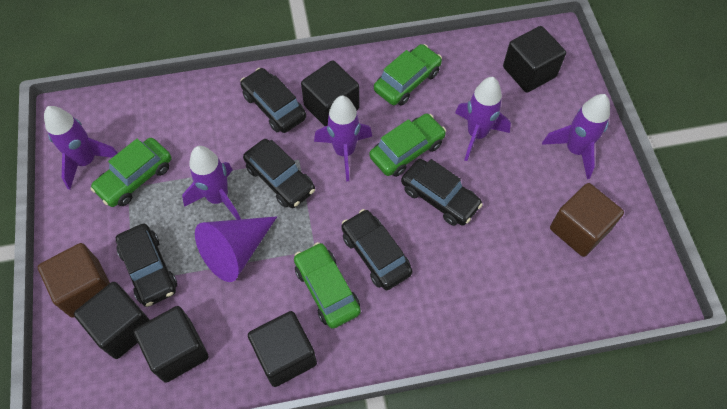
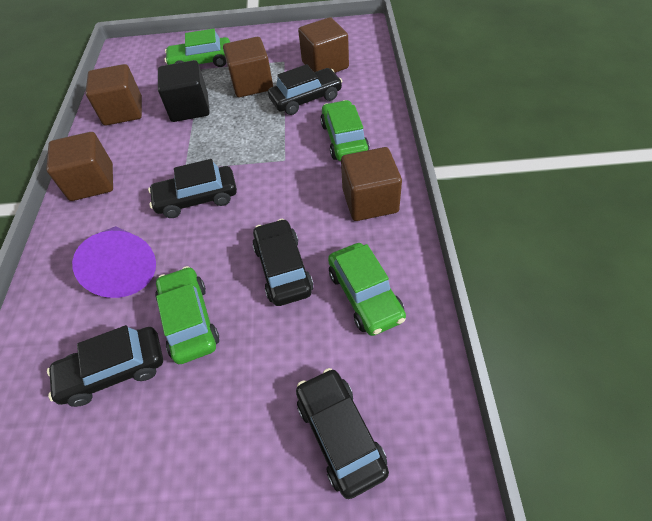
black cube: [74,282,150,359] [134,306,209,383] [248,311,317,387] [301,60,360,126] [503,26,566,93] = 5 -> [158,60,210,122] = 1
brown cube: [38,243,110,318] [550,183,624,257] = 2 -> [46,132,113,201] [85,64,142,125] [223,37,273,97] [298,17,349,73] [341,147,402,221] = 5
purple rocket: [44,106,118,190] [182,146,241,220] [314,96,372,181] [455,77,511,161] [542,94,610,179] = 5 -> none = 0

